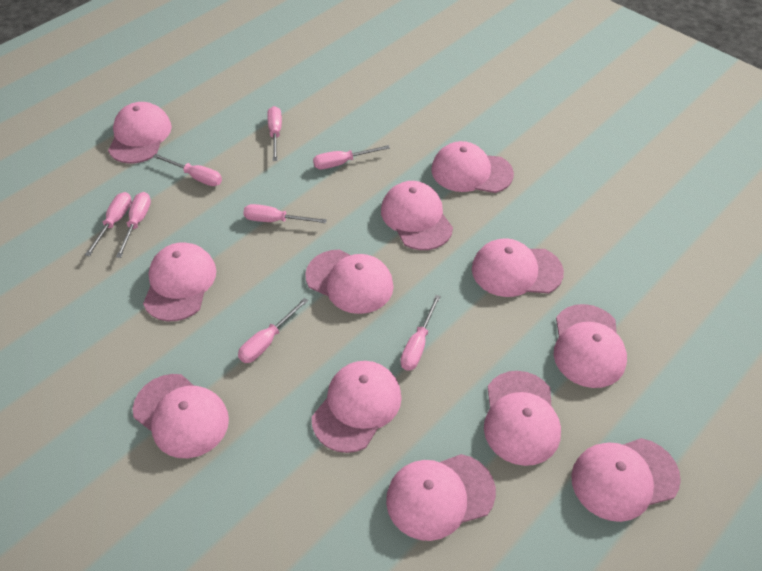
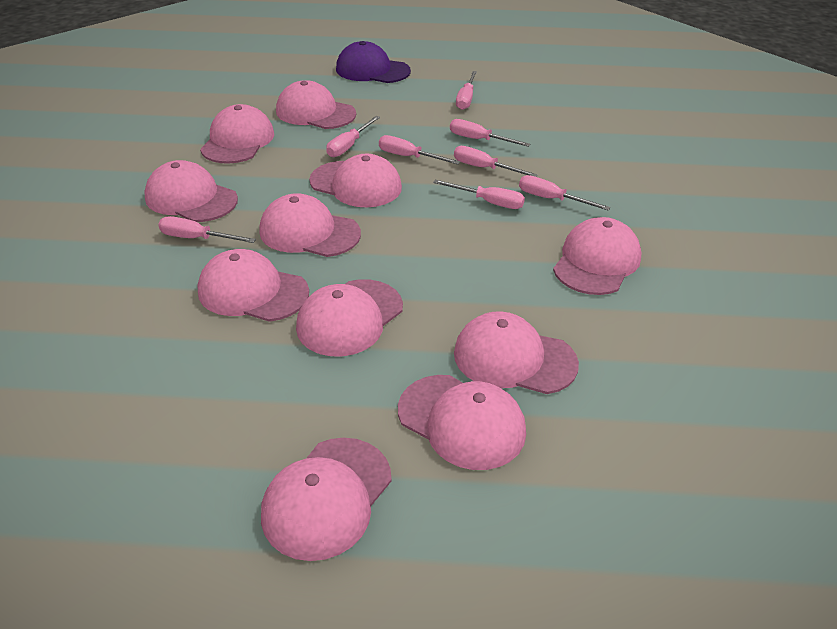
pink cap: [108,102,172,164] [133,374,229,458] [143,243,216,321] [305,250,393,314] [312,361,402,453] [381,181,453,250] [386,454,496,541] [431,141,514,193] [472,238,564,297] [484,371,561,466] [554,304,627,388] [571,438,681,522] = 12 -> [144,160,238,222] [197,249,309,322] [200,104,274,164] [259,193,361,257] [261,438,392,561] [276,80,356,129] [296,279,403,356] [309,154,402,207] [398,375,526,470] [454,311,579,394] [553,217,641,295] = 11
purple cap: none = 0 -> [336,41,411,83] = 1

